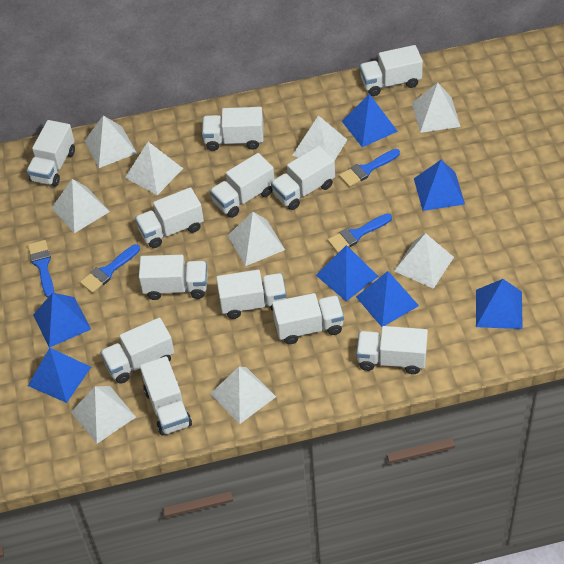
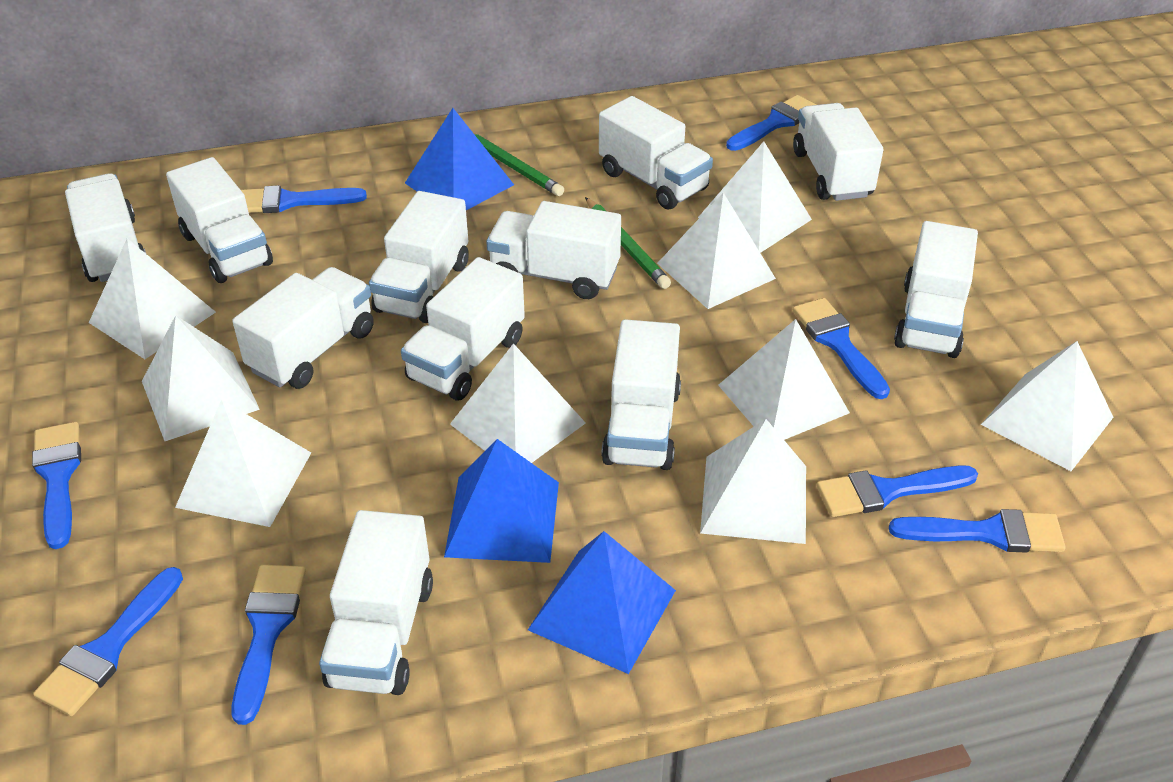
blue brush: [28,240,54,297] [80,244,140,293] [328,213,392,253] [339,149,400,187] = 4 -> [32,422,81,549] [33,567,183,716] [232,565,306,725] [241,185,367,213] [726,95,817,151] [793,298,890,399] [816,465,978,517] [889,509,1065,553] = 8
blue pyramid: [28,348,91,403] [33,292,91,348] [316,245,379,301] [342,94,398,147] [356,271,419,327] [414,160,465,211] [476,279,523,329] = 7 -> [405,108,514,210] [444,439,559,563] [528,531,676,674] = 3
green pencil: none = 0 -> [474,133,564,196] [585,197,671,289] = 2
white truck: [27,120,75,187] [100,318,174,384] [135,187,204,248] [139,255,208,300] [140,356,192,435] [202,107,264,151] [210,153,274,218] [216,270,287,319] [271,146,335,210] [272,293,344,344] [356,326,428,374] [360,45,423,96] = 12 -> [65,173,146,282] [166,157,273,283] [232,267,374,389] [319,510,433,695] [369,191,469,323] [401,257,525,401] [486,201,621,299] [599,96,713,209] [601,319,681,470] [793,103,883,201] [894,221,978,358] = 11

